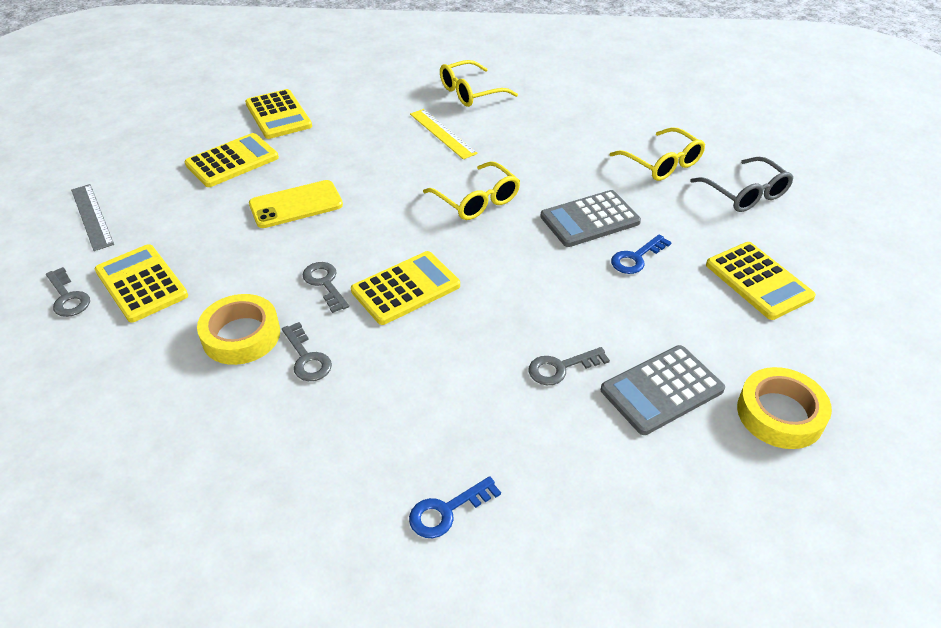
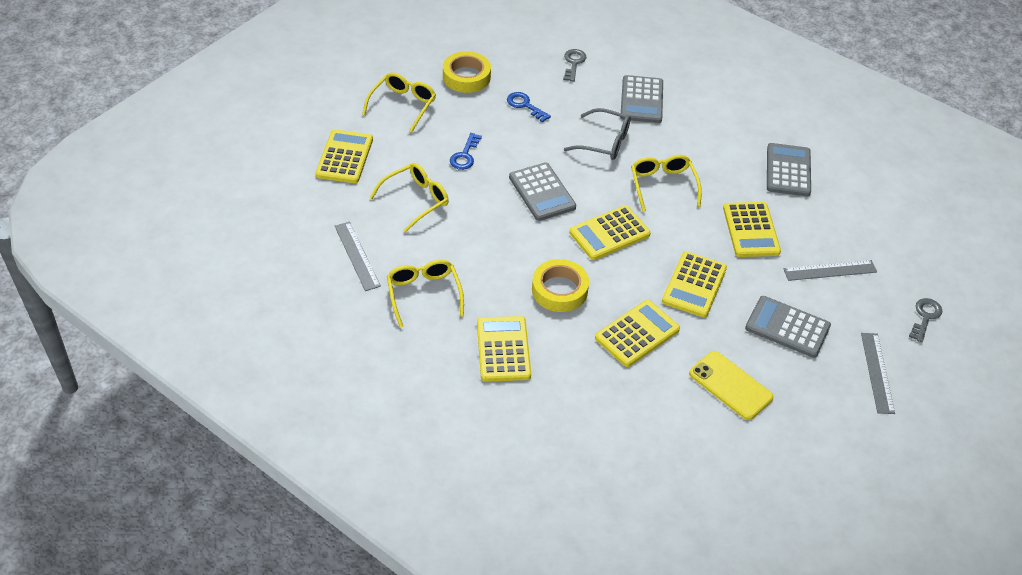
grey calculator: [540,190,641,247] [601,345,725,435] = 2 -> [509,162,576,221] [620,75,663,123] [745,296,831,358] [767,143,811,197] = 4
grey key: [46,267,90,317] [282,322,332,381] [302,262,349,313] [528,347,610,385] = 4 -> [563,49,586,82] [909,298,943,342] = 2
grey ruler: [71,184,114,251] = 1 -> [335,222,381,291] [784,260,877,281] [861,333,895,414] = 3
yellow calculator: [95,244,188,323] [185,133,279,187] [245,89,312,139] [351,251,460,325] [706,242,816,320] = 5 -> [315,129,373,183] [477,316,531,382] [569,205,651,260] [595,300,680,367] [662,251,727,317] [723,202,781,257] = 6
yellow glasses: [423,161,520,220] [440,60,518,107] [610,127,705,181] = 3 -> [362,72,436,133] [369,163,449,232] [387,260,464,328] [631,155,702,212] = 4
yellow ruler: [410,109,478,159] = 1 -> none = 0

